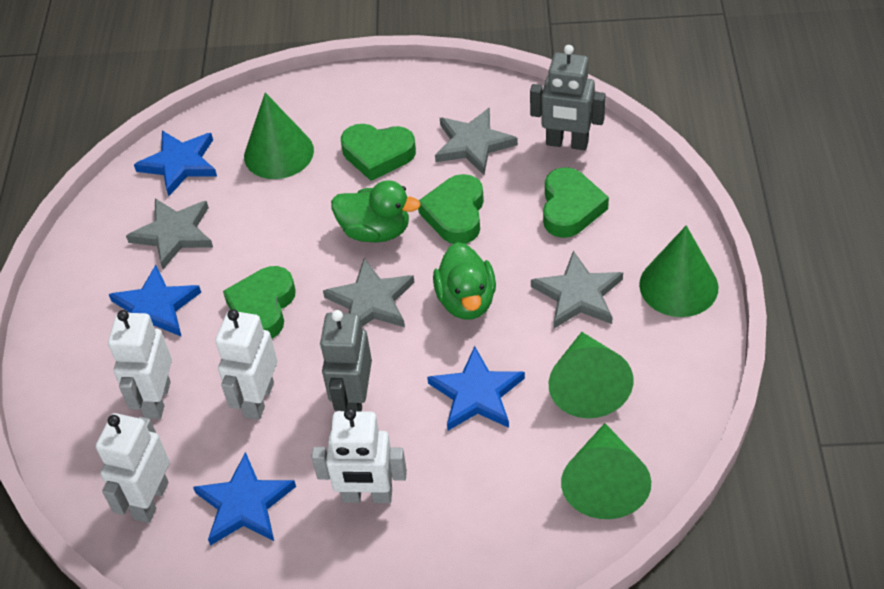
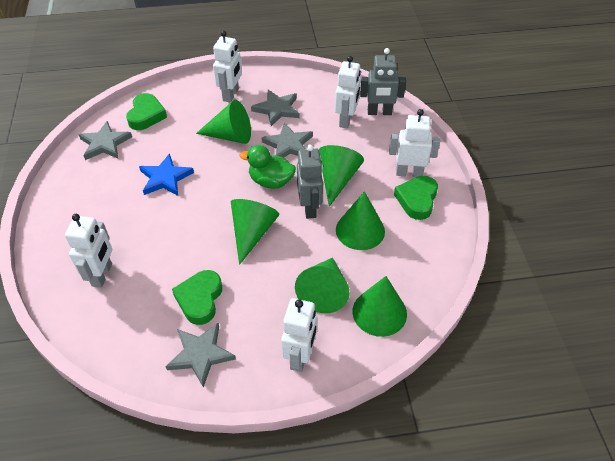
blue star: [109,265,201,337] [134,131,217,196] [193,452,296,546] [427,346,525,431] = 4 -> [139,154,194,196] = 1
green cone: [244,92,314,179] [549,332,633,418] [561,423,651,519] [639,225,718,317] = 4 -> [196,100,251,144] [231,199,279,265] [295,258,350,313] [319,145,364,207] [336,191,385,250] [352,276,407,337] = 6
green duck: [331,180,420,243] [433,242,496,319] = 2 -> [239,145,296,189] = 1
green heart: [223,266,296,339] [341,124,416,181] [418,174,484,244] [543,167,609,238] = 4 -> [126,93,167,130] [172,270,222,325] [394,176,438,220] = 3
white robot: [96,413,170,523] [108,310,172,419] [215,309,277,420] [312,408,407,503] = 4 -> [65,214,112,288] [213,31,242,102] [281,298,317,372] [335,56,361,129] [389,109,440,177] = 5

